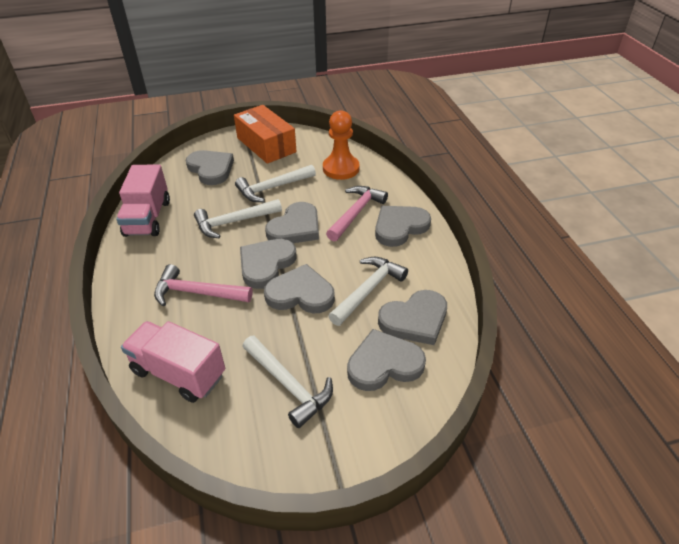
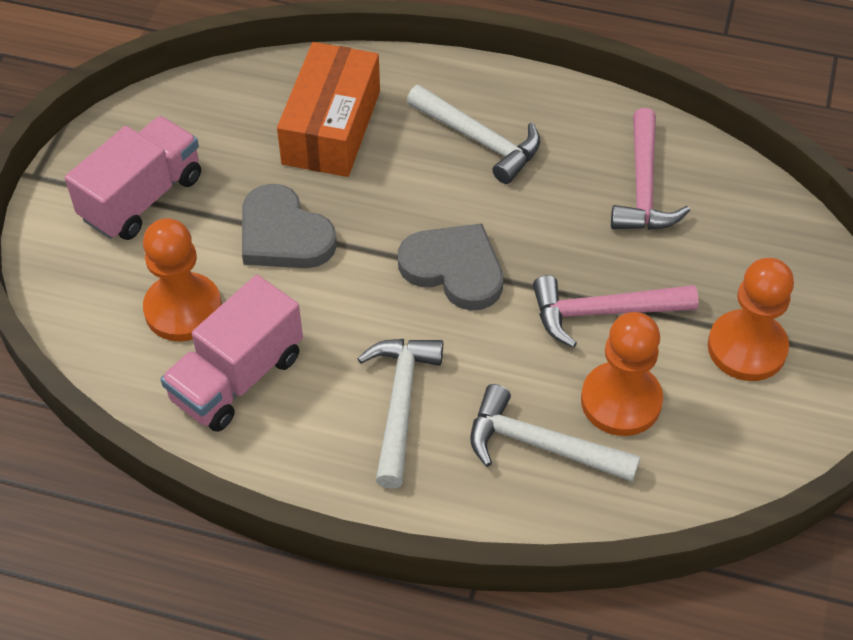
grey heart: [186,150,234,185] [240,239,297,289] [264,264,335,314] [265,202,319,243] [347,329,426,391] [375,206,431,247] [378,290,447,345] = 7 -> [242,184,337,268] [398,223,503,311] = 2
orange pawn: [323,110,360,180] = 1 -> [143,218,222,342] [581,312,663,436] [708,258,794,381] = 3
white hammer: [194,199,282,238] [235,165,316,202] [243,336,333,428] [329,257,408,326] = 4 -> [357,339,443,489] [407,85,540,184] [470,384,641,482] = 3

